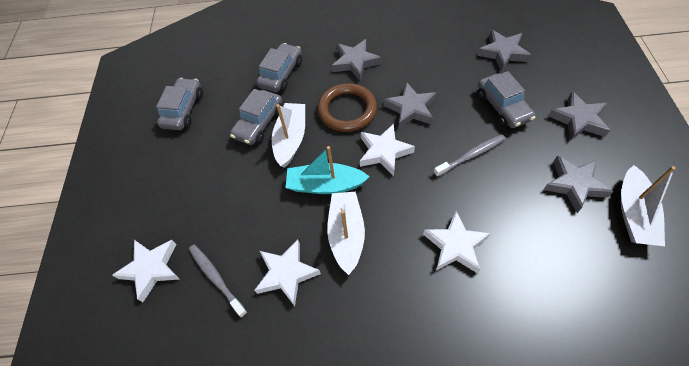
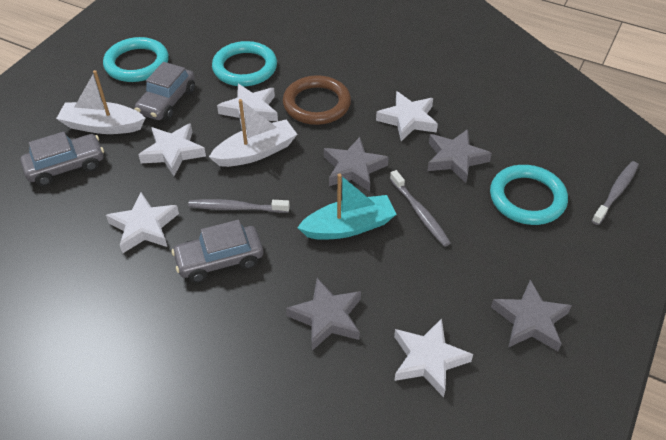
grey car: [156,78,203,130] [230,89,283,145] [256,43,302,92] [478,71,535,128] = 4 -> [20,132,104,186] [135,62,195,120] [172,220,263,283] = 3
grey star: [332,39,381,81] [383,82,437,128] [477,30,531,72] [544,156,613,213] [548,91,610,141] = 5 -> [286,278,361,351] [324,137,389,192] [427,129,492,183] [491,280,572,351] = 4
grey toothbrush: [189,245,247,318] [434,135,506,177] = 2 -> [188,199,290,213] [390,170,451,247] [592,161,639,225] = 3
turquoise ring: none = 0 -> [103,37,169,82] [212,41,277,87] [490,165,568,225] = 3
white boat: [272,103,305,168] [327,192,365,275] [621,165,676,246] = 3 -> [56,70,145,134] [209,99,297,167] = 2
white star: [112,240,179,302] [255,240,321,306] [360,124,415,176] [423,211,490,274] = 4 -> [106,192,179,254] [139,123,206,176] [217,84,278,128] [376,91,438,141] [394,318,473,397] = 5

